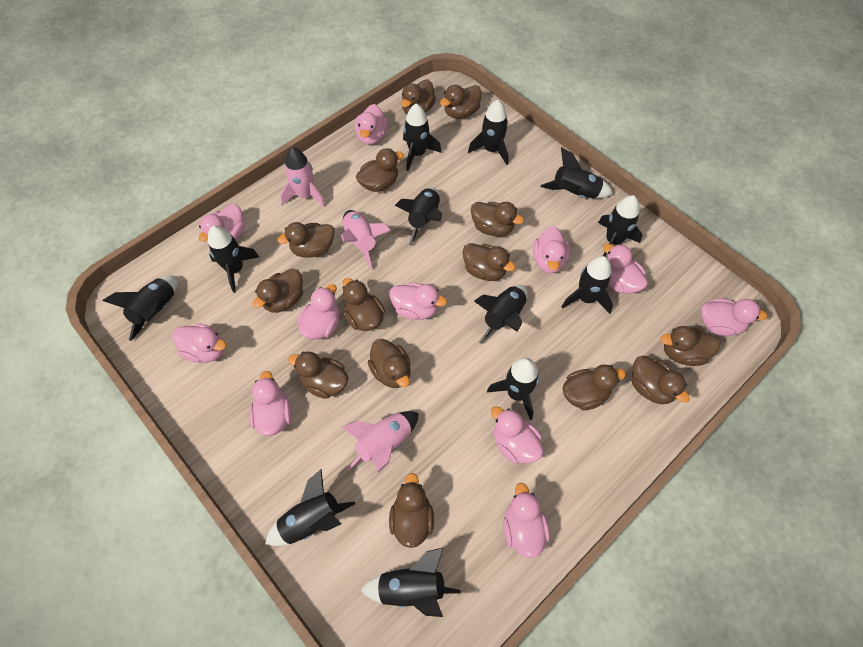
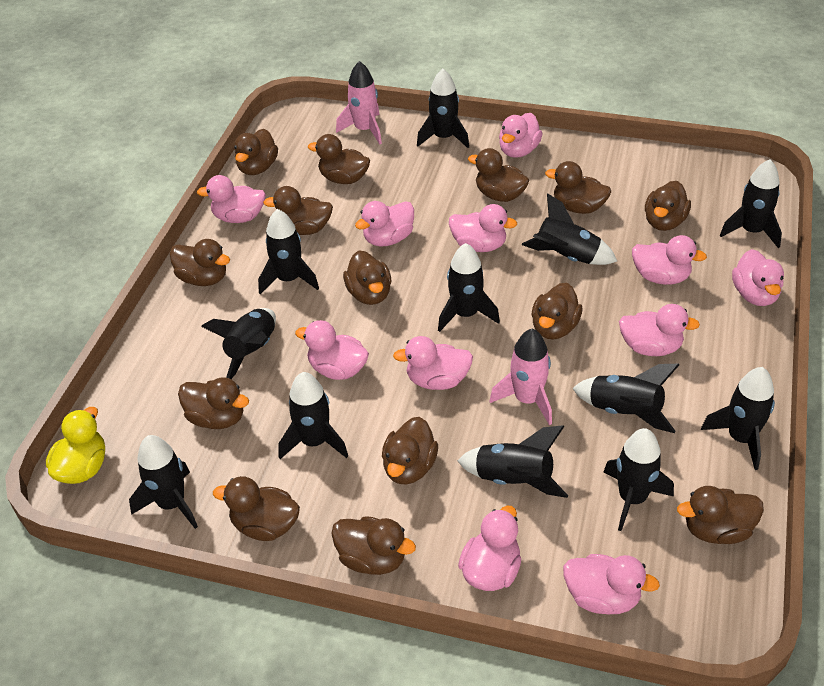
pink rocket: [280,147,326,207] [341,210,391,270] [342,411,419,473] = 3 -> [336,61,382,145] [490,329,552,425] = 2
yellow duck: none = 0 -> [46,407,105,484] = 1

